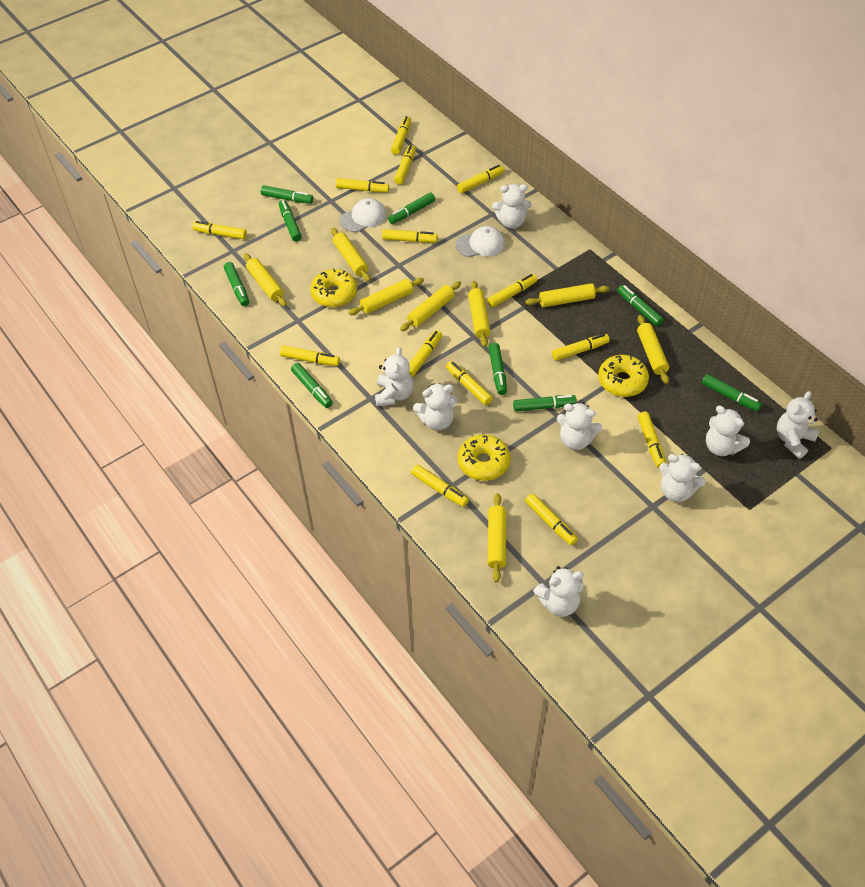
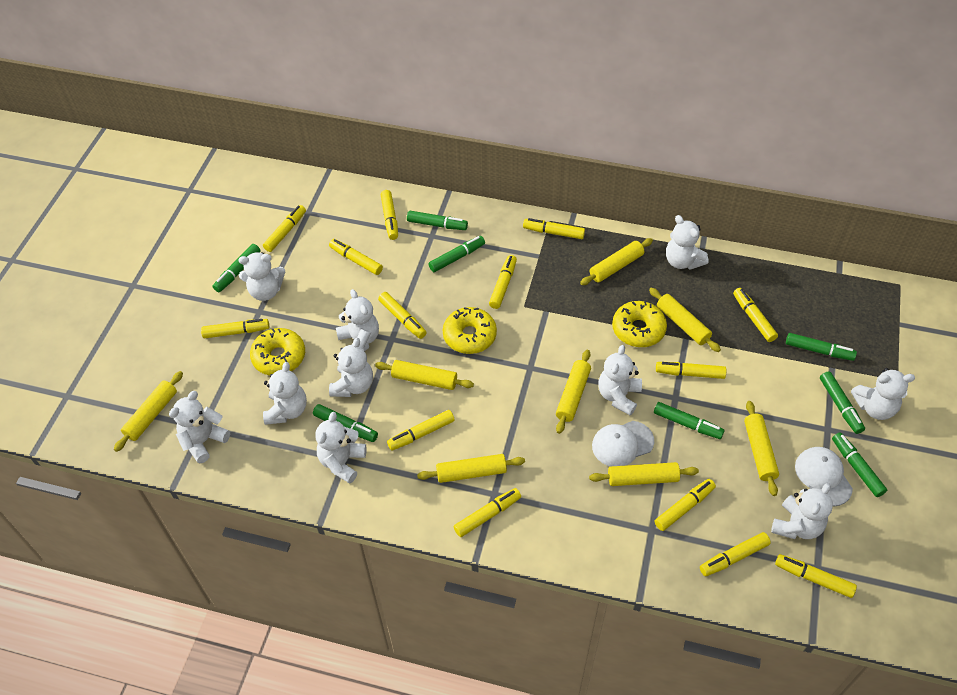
green marker: [224,262,249,306] [261,185,313,204] [279,200,302,242] [291,363,333,408] [388,193,435,224] [489,343,507,395] [513,395,577,412] [618,285,664,326] [702,374,762,412] = 9 -> [213,244,260,292] [313,404,378,442] [407,211,468,230] [429,236,485,272] [654,402,725,439] [786,333,857,361] [820,371,865,434] [832,432,887,497] = 8
white teddy bear: [375,347,413,406] [413,383,457,430] [492,184,531,229] [533,566,584,617] [557,403,602,450] [659,454,706,502] [706,405,750,456] [777,391,819,459] = 8 -> [169,391,230,463] [239,252,285,301] [263,362,307,425] [315,412,367,484] [329,338,373,397] [336,289,379,351] [598,345,642,416] [666,215,709,270] [771,483,833,539] [851,368,915,420] = 10

